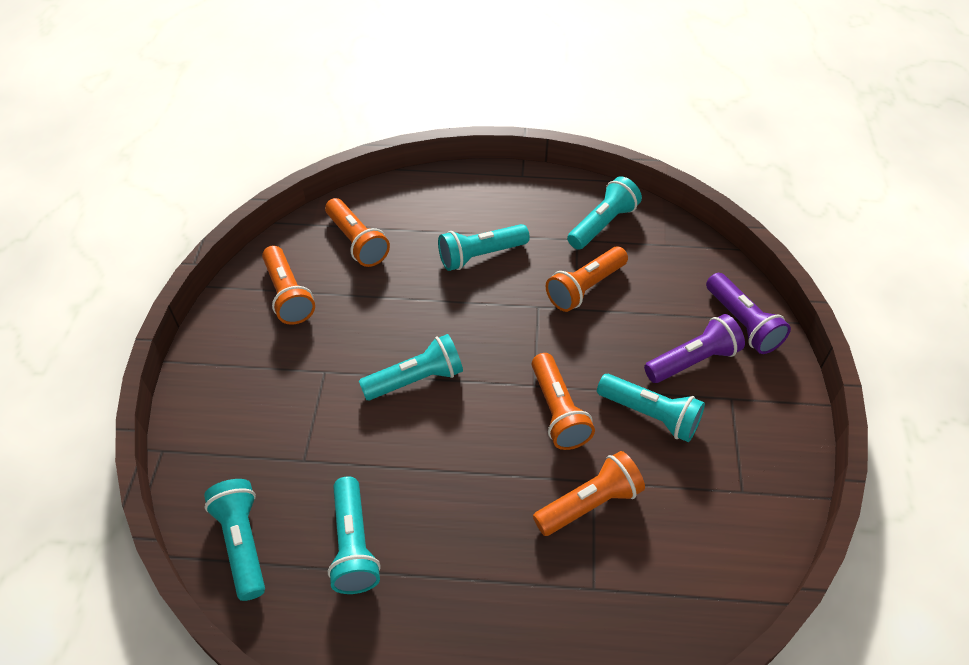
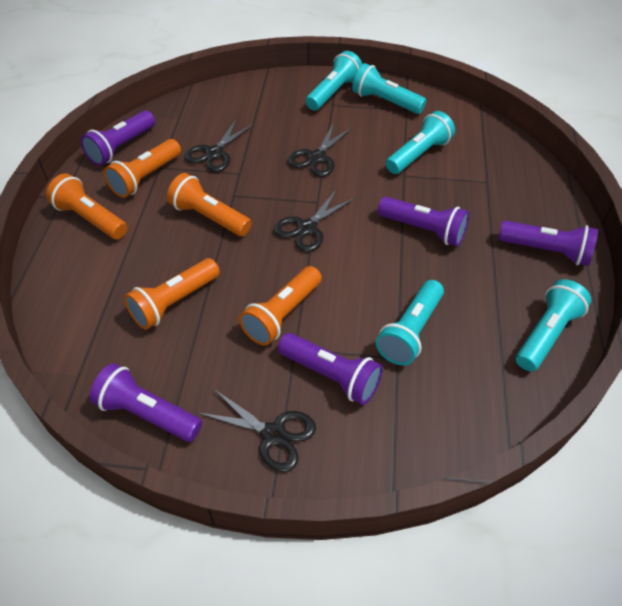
black scissors: none = 0 -> [185,119,254,172] [198,389,316,472] [274,189,355,252] [288,122,353,177] = 4
purple flashlight: [644,314,745,383] [706,273,791,354] = 2 -> [80,110,155,166] [89,363,202,442] [278,333,383,405] [378,197,469,246] [498,221,598,266] = 5
turquoise flashlight: [204,479,265,601] [328,476,381,594] [359,334,463,400] [438,224,530,271] [567,176,642,250] [597,374,705,442] = 6 -> [306,51,363,111] [352,63,427,114] [376,280,444,365] [386,111,455,174] [516,279,591,371] = 5

